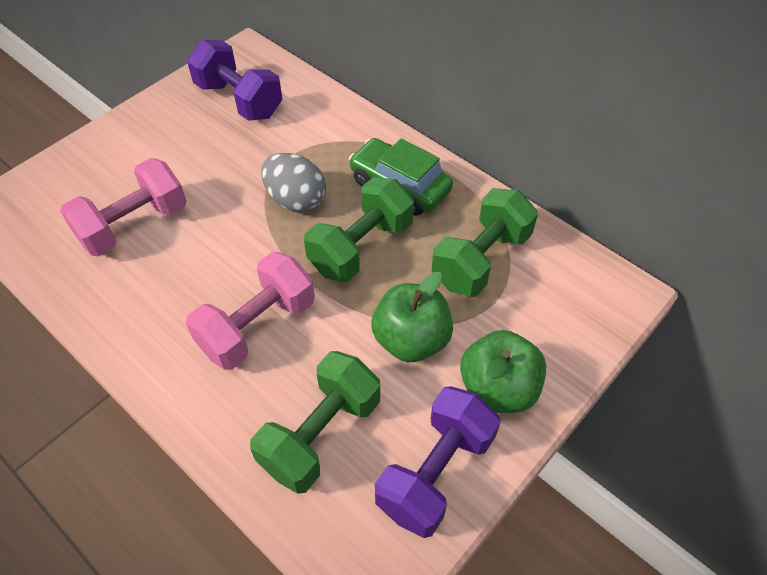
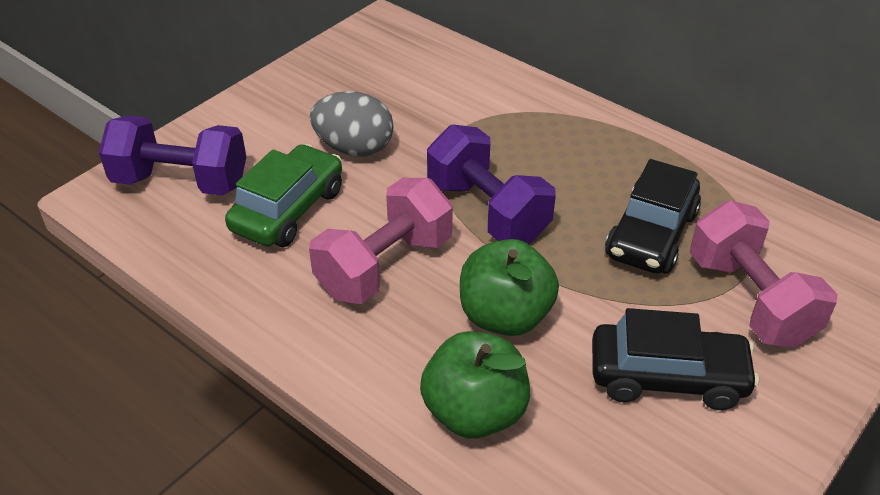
black car: none = 0 -> [592,308,759,410] [605,159,701,274] = 2
green dumbbell: [250,351,380,494] [304,177,414,283] [432,188,538,296] = 3 -> none = 0

